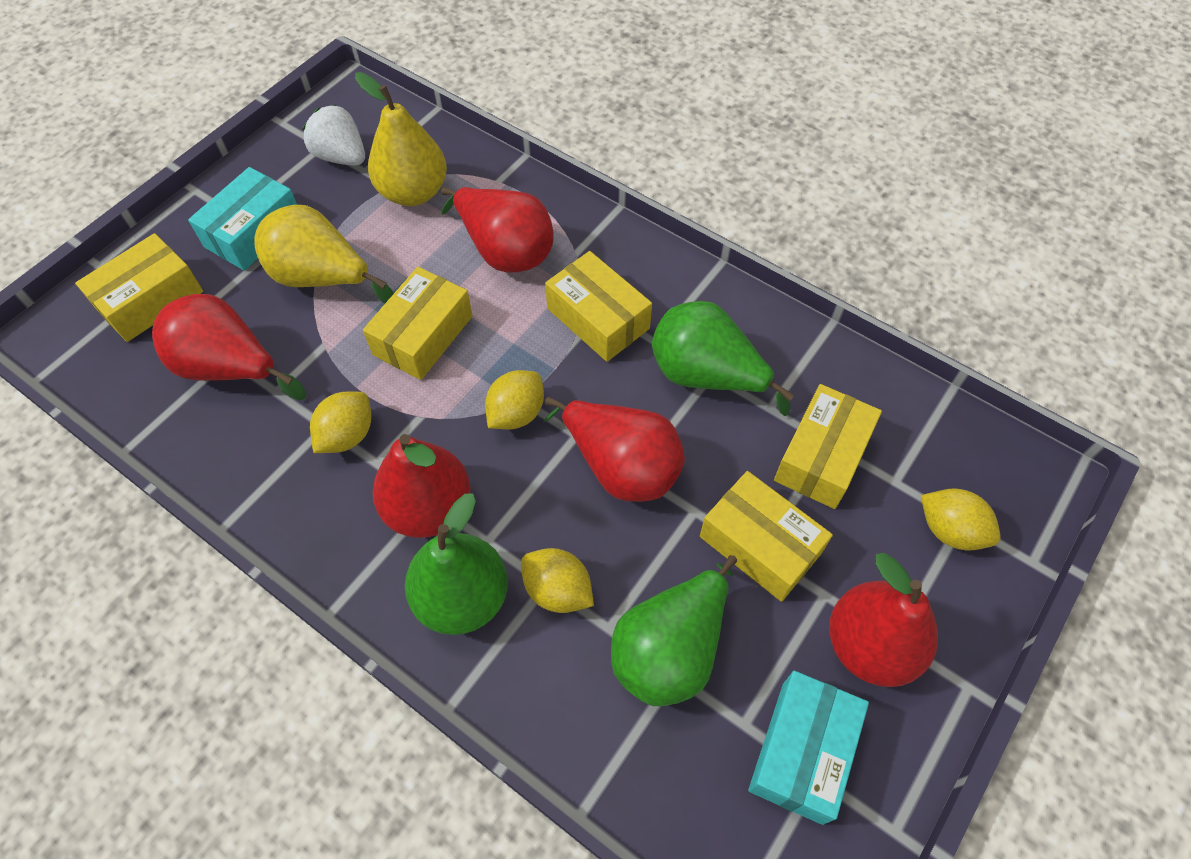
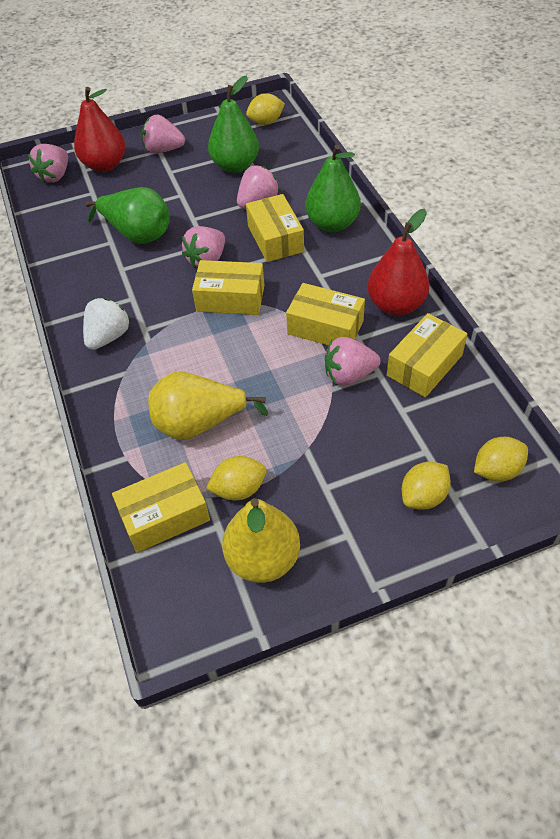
pink strawberry: none = 0 -> [28,144,68,183] [142,115,185,153] [182,226,225,268] [237,166,280,209] [325,337,381,386] = 5
red pear: [152,294,306,400] [373,434,471,538] [441,187,553,272] [543,397,685,502] [829,553,938,687] = 5 -> [74,87,125,172] [368,209,429,316] = 2
turquoise box: [188,167,297,271] [748,671,869,825] = 2 -> none = 0

